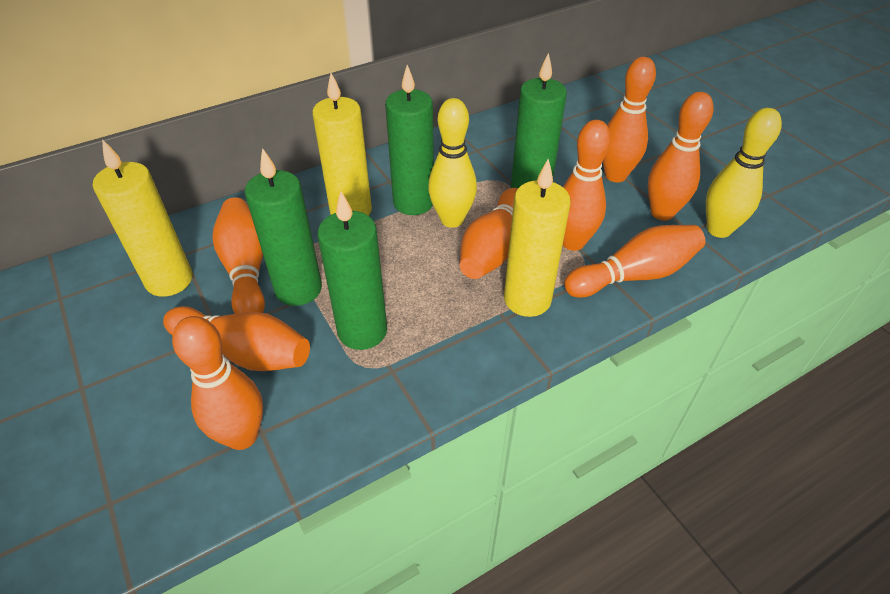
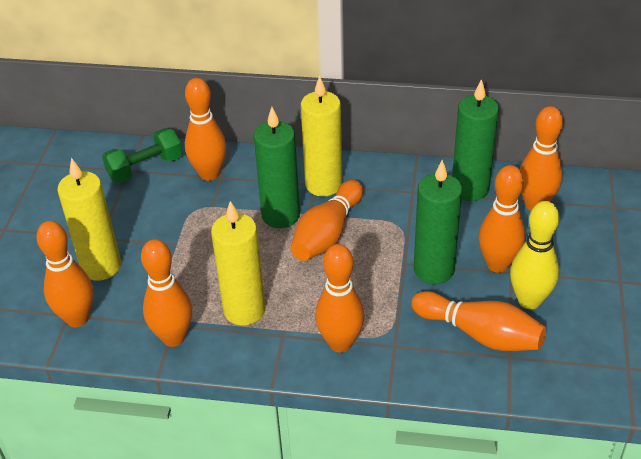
green candle: [245,148,322,306] [317,191,387,350] [385,65,434,215] [511,53,567,188] = 4 -> [253,107,300,228] [414,160,462,284] [452,79,499,201] = 3
green dumbbell: none = 0 -> [102,128,183,183] = 1
yellow bowling pin: [428,98,477,228] [706,108,782,238] = 2 -> [510,201,559,309] = 1

